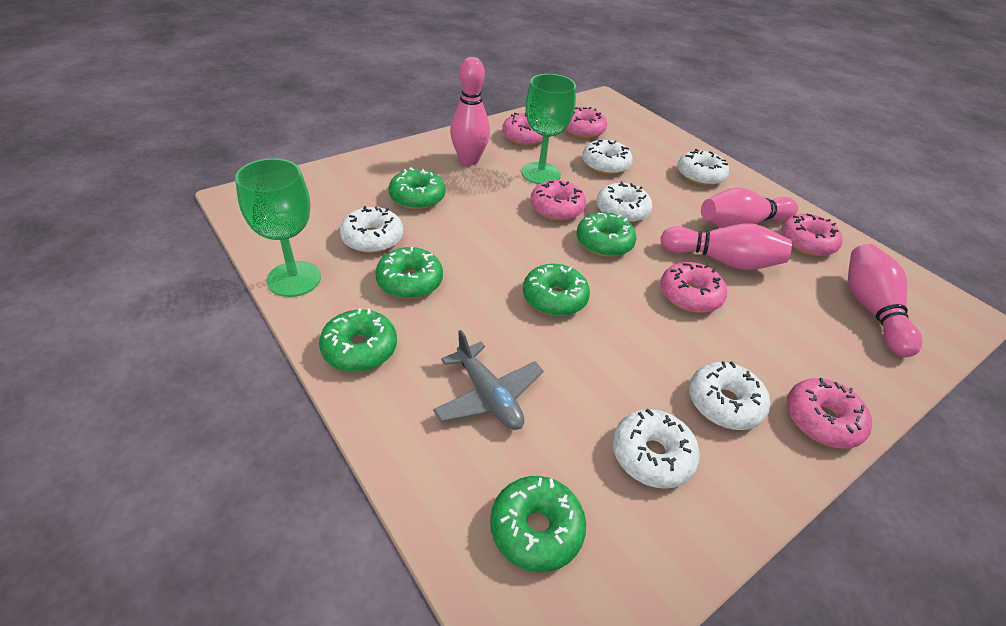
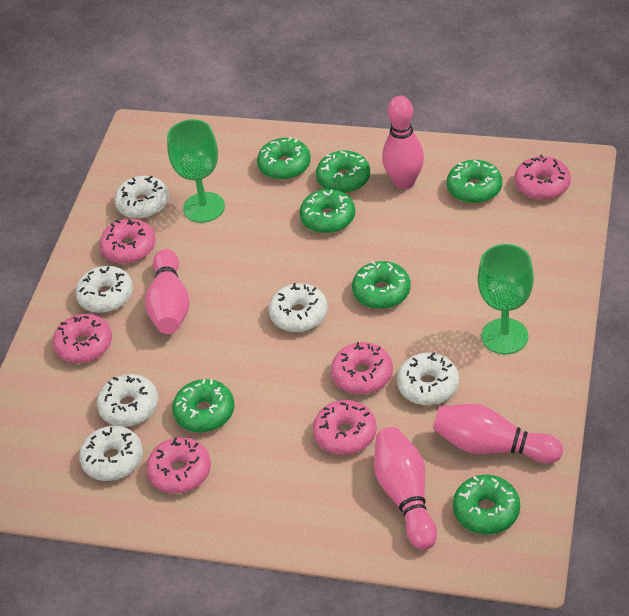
green donut: [319,308,397,372] [375,247,443,299] [389,168,446,210] [490,476,586,572] [523,264,590,316] [577,212,637,257] = 6 -> [172,379,234,433] [257,137,311,180] [300,189,355,233] [316,150,370,193] [352,261,411,309] [447,160,502,203] [453,475,520,534] = 7
grey plane: [433,330,544,430] = 1 -> none = 0

